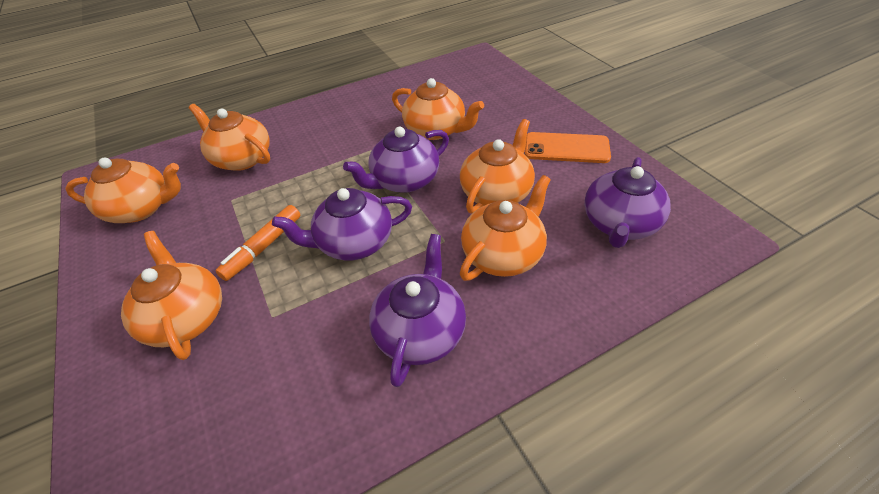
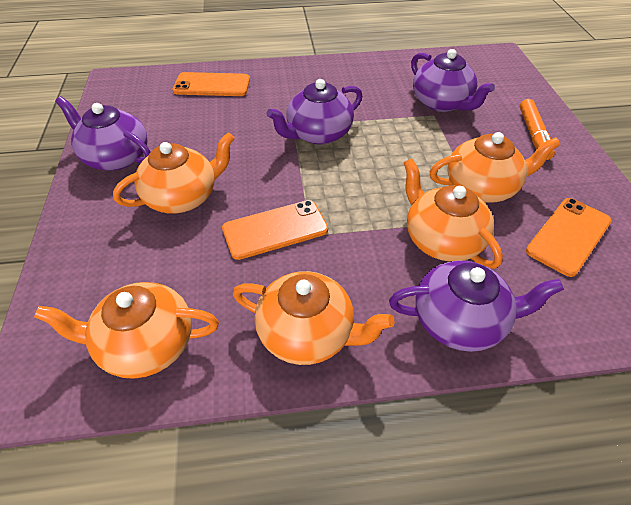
orange phone: [525,132,611,163] = 1 -> [173,72,250,96] [222,200,328,260] [526,198,612,277] = 3
orange teapot: [65,158,181,223] [121,231,222,360] [189,104,270,171] [392,78,484,140] [460,119,535,214] [460,175,551,281] = 6 -> [34,282,219,379] [113,132,235,213] [233,271,395,365] [404,158,503,269] [430,132,560,203] = 5

